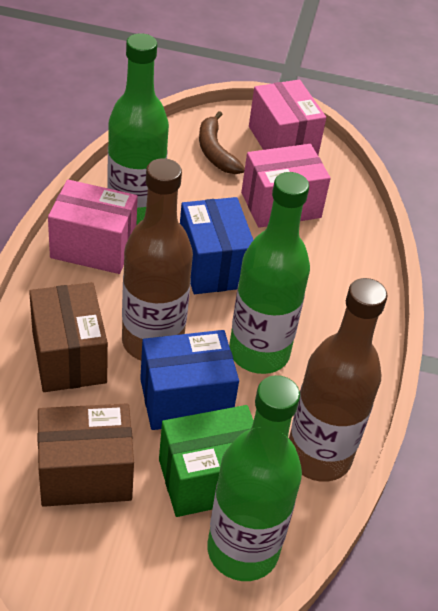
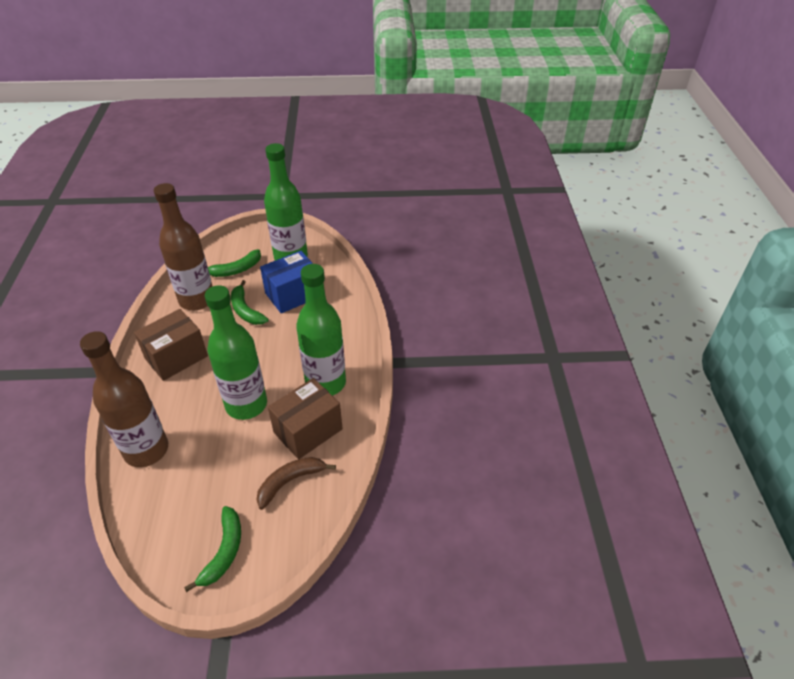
blue box: [140,330,239,430] [180,197,253,294] = 2 -> [260,251,313,313] = 1
green banana: none = 0 -> [184,506,241,592] [208,249,261,277] [231,280,269,325] = 3
green box: [159,405,254,517] = 1 -> none = 0
pink box: [48,180,138,274] [241,144,331,228] [249,80,326,155] = 3 -> none = 0

